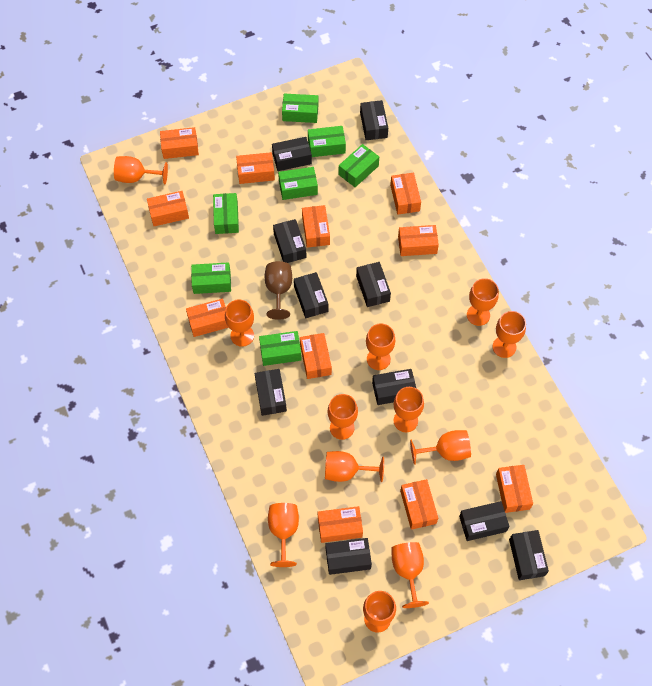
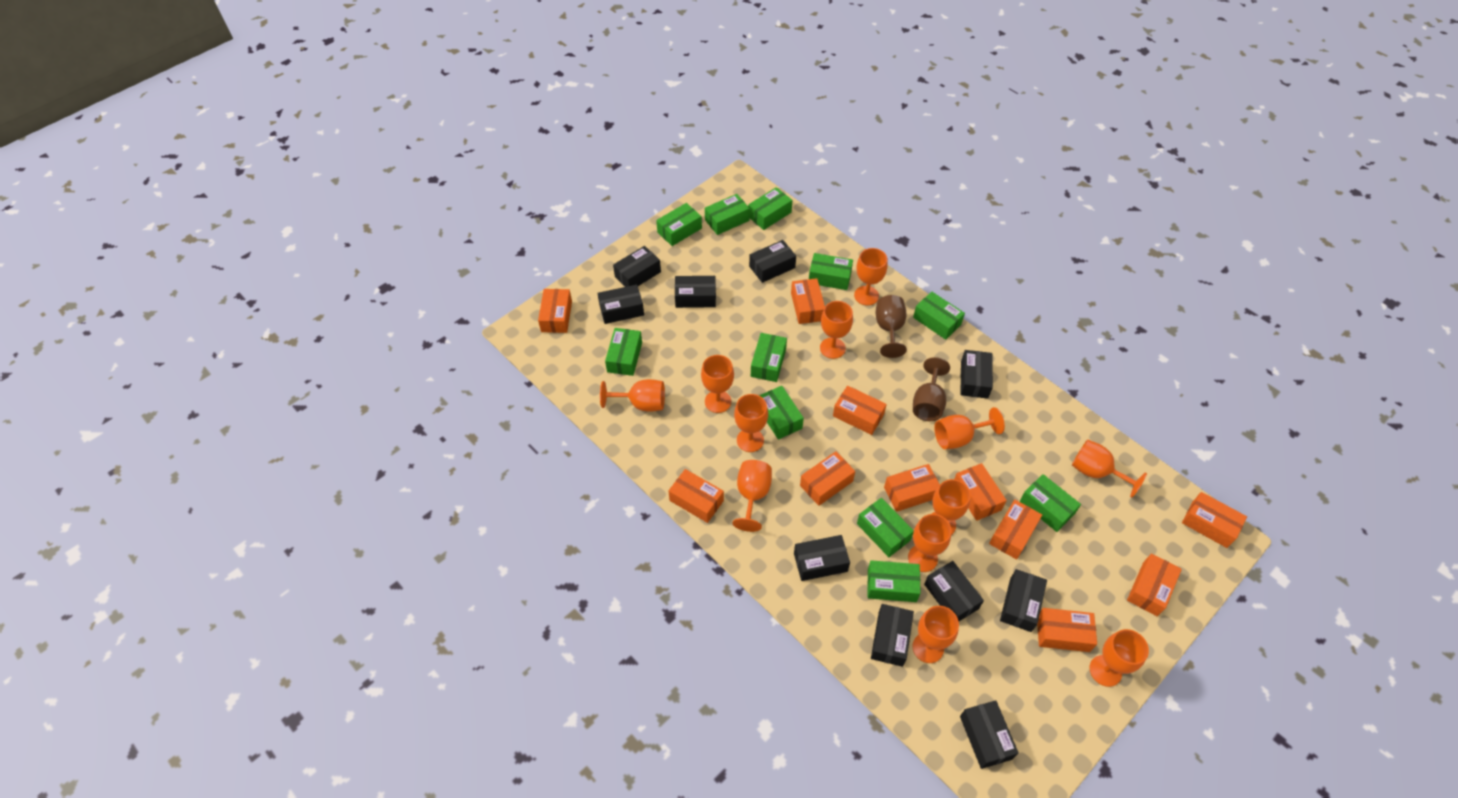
brown goblet: [265,261,292,320] = 1 -> [876,295,907,358] [913,357,950,421] = 2
green box: [191,262,231,294] [213,193,239,234] [259,331,302,366] [278,167,318,200] [282,94,318,123] [308,126,346,157] [338,144,379,187] = 7 -> [605,328,642,376] [656,203,702,246] [705,194,750,235] [748,187,792,230] [751,333,787,382] [759,386,804,440] [809,253,853,290] [857,498,914,557] [867,560,921,602] [913,292,965,340] [1020,474,1081,532] = 11

